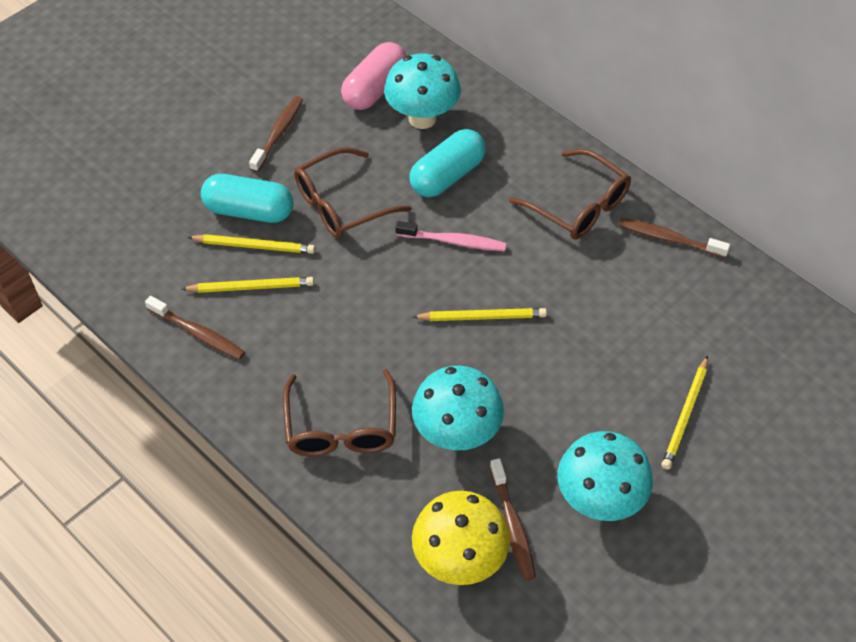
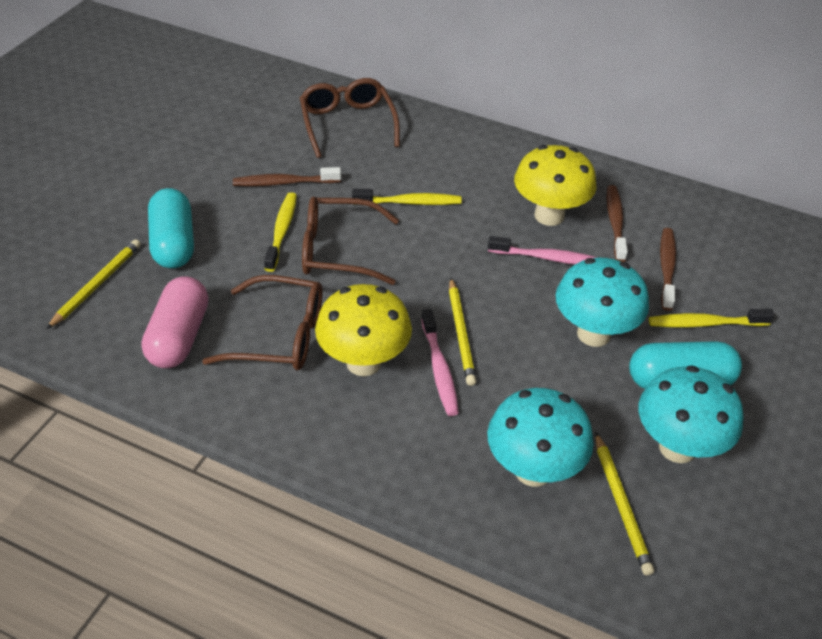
brown toothbrush: [145,296,245,360] [249,96,303,172] [490,458,536,581] [618,218,730,258] = 4 -> [233,167,341,186] [607,185,628,262] [660,228,676,311] = 3
pink toothbrush: [395,221,506,251] = 1 -> [421,309,459,416] [488,236,598,265] = 2
yellow mushroom: [412,491,510,585] = 1 -> [315,284,412,376] [514,145,596,226] = 2
yellow pencil: [182,277,314,293] [188,234,315,254] [413,308,547,321] [662,356,708,470] = 4 -> [47,239,141,329] [449,278,476,386] [595,432,654,576] = 3
yellow toothbrush: none = 0 -> [264,192,297,272] [352,189,462,205] [649,309,774,327] = 3

